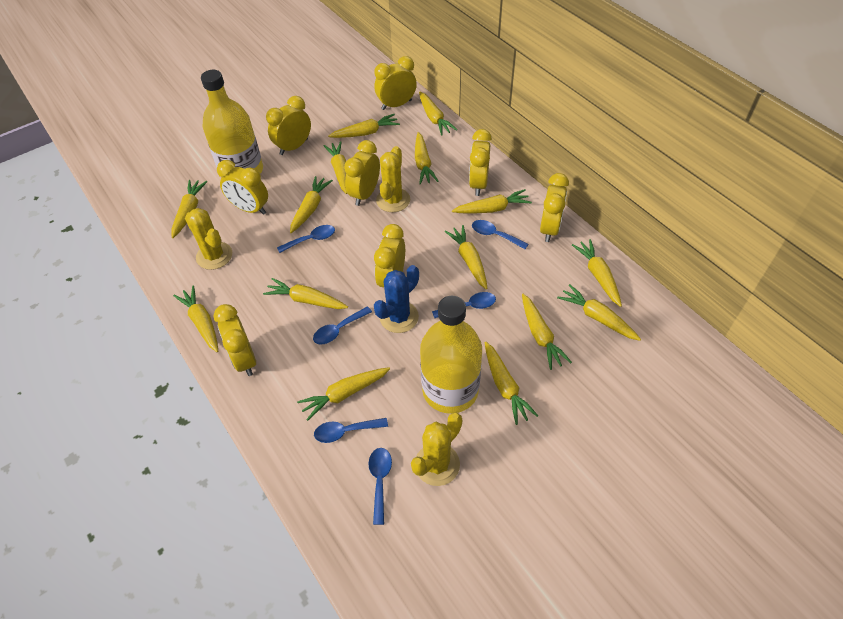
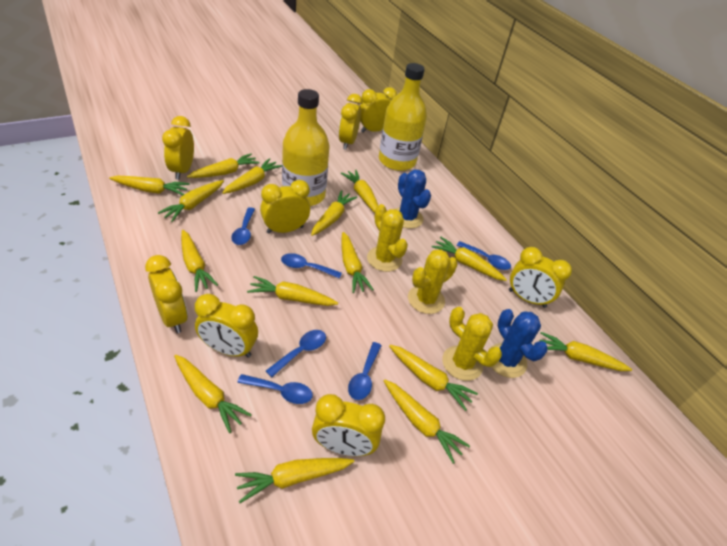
blue cactus: [374,265,419,333] = 1 -> [396,170,431,229] [489,309,548,378] = 2

